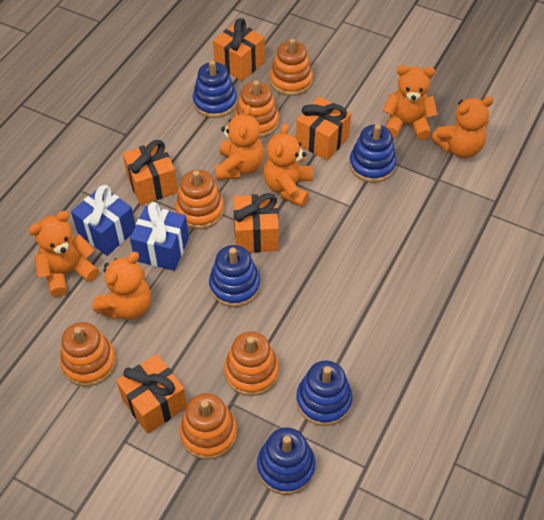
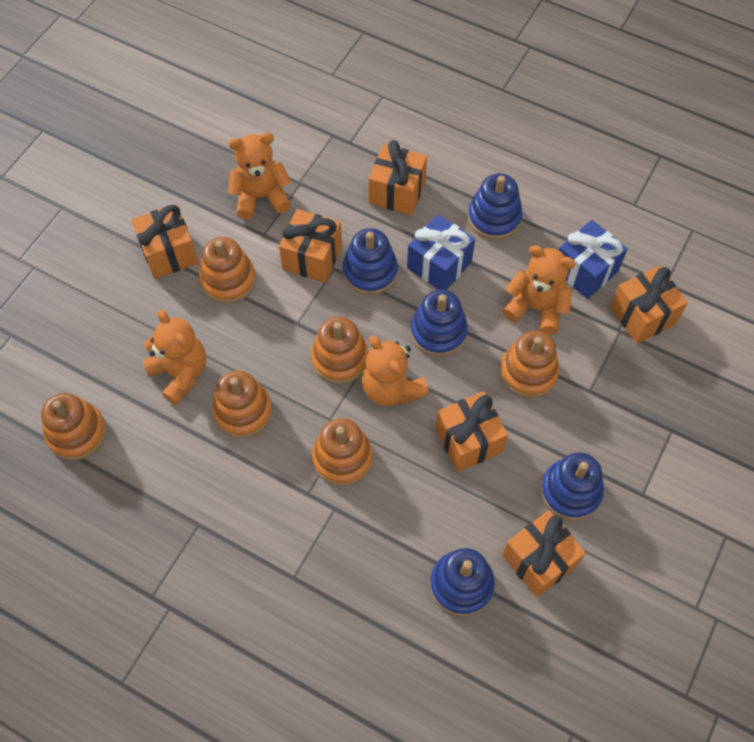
orange gift: [116,354,187,434] [123,140,178,205] [213,18,265,81] [234,193,279,253] [296,96,351,160] = 5 -> [132,204,198,279] [279,209,342,283] [369,140,427,215] [435,391,508,472] [502,510,586,598] [610,266,688,344] = 6
orange teddy bear: [28,211,99,297] [92,252,151,320] [215,105,264,180] [263,123,313,207] [383,65,438,140] [431,96,494,158] = 6 -> [142,310,206,405] [228,133,292,219] [362,335,429,406] [503,245,576,335] = 4

